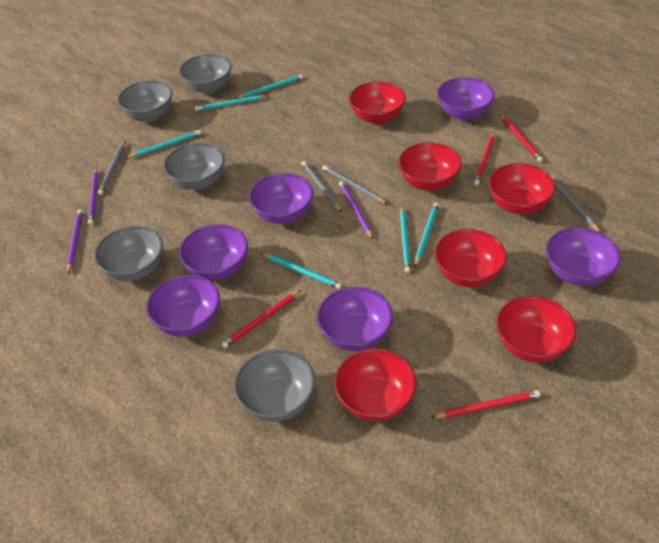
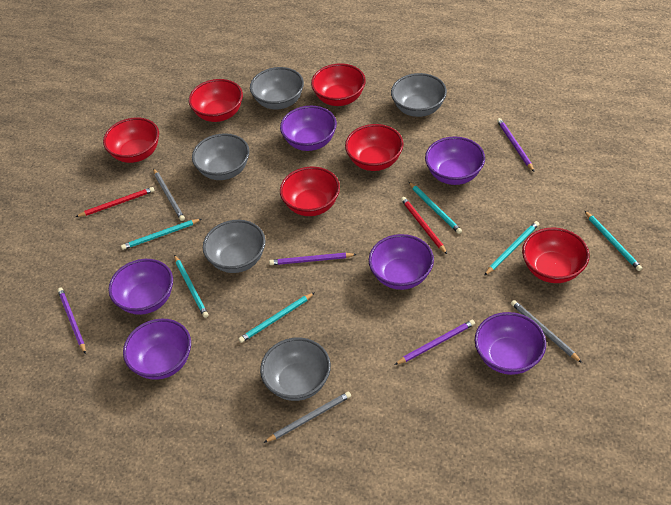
grey pencil: [98,141,125,195] [301,161,342,212] [322,165,387,204] [551,176,601,233] = 4 -> [153,168,185,221] [264,391,351,443] [511,300,582,363] = 3
purple pencil: [67,209,83,274] [88,168,98,225] [339,181,373,239] = 3 -> [58,288,86,354] [269,253,357,265] [395,320,475,365] [497,118,534,172] = 4
red pencil: [221,290,301,348] [431,390,540,418] [474,132,494,185] [500,114,543,162] = 4 -> [76,187,155,217] [401,197,447,254] = 2

